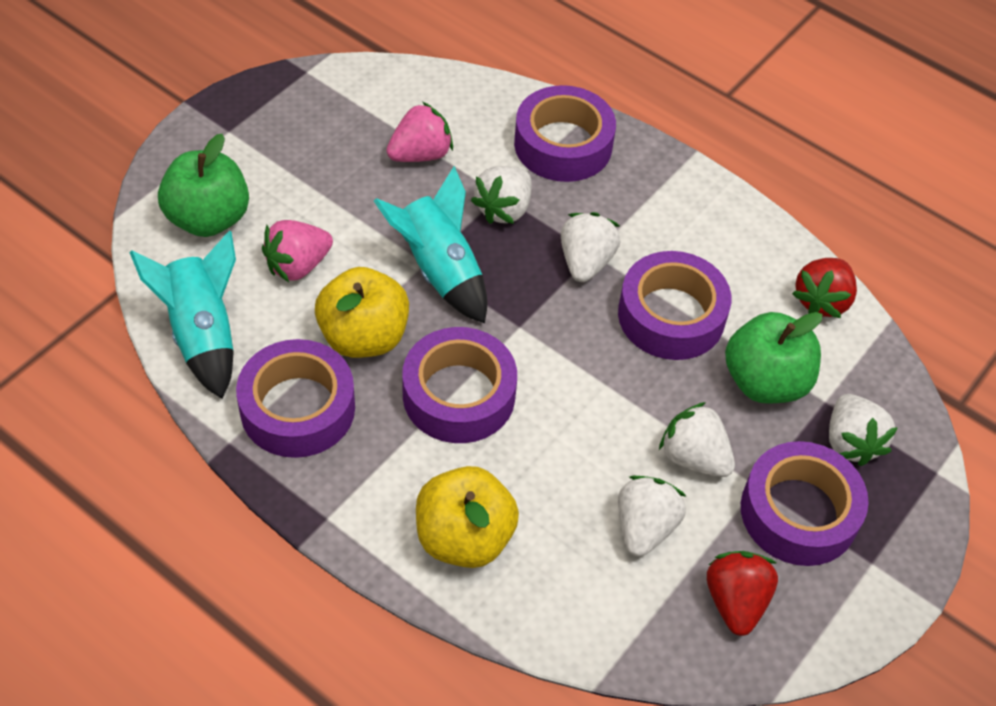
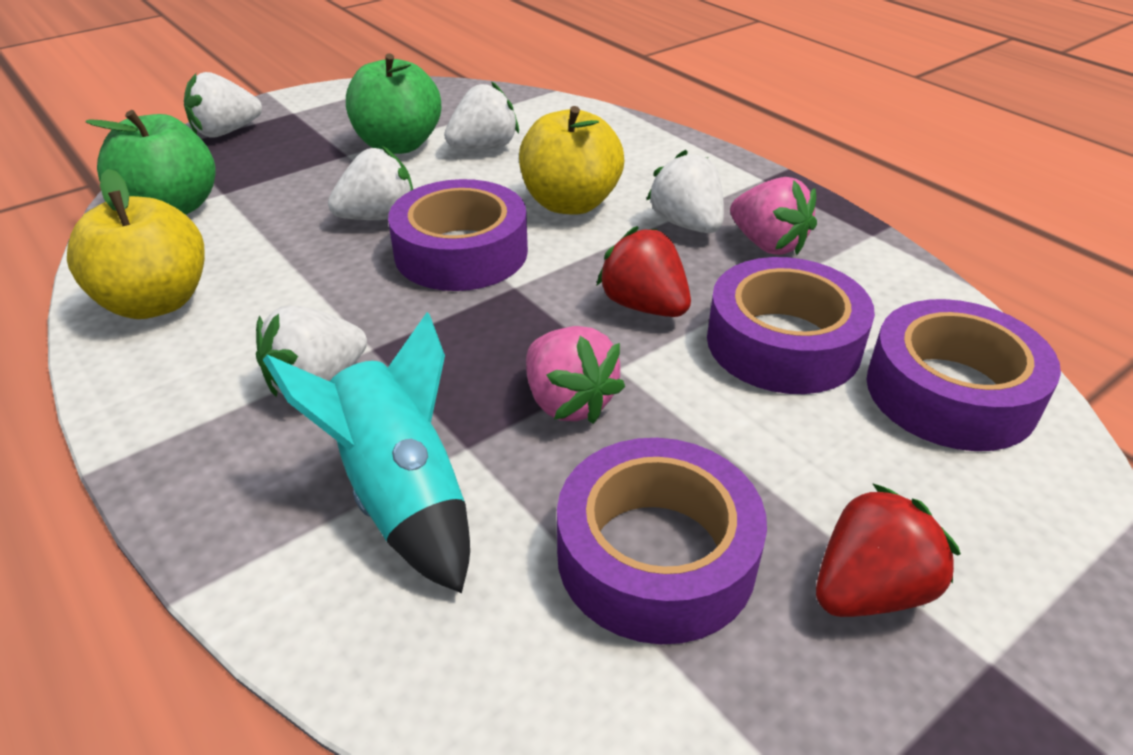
purple tape: [236,339,355,458] [402,327,517,443] [514,85,616,182] [618,251,732,360] [741,441,869,566] = 5 -> [388,179,528,291] [557,438,767,644] [707,257,875,394] [867,299,1061,451] = 4
turquoise rocket: [129,230,236,399] [374,166,487,323] = 2 -> [263,312,470,593] = 1

